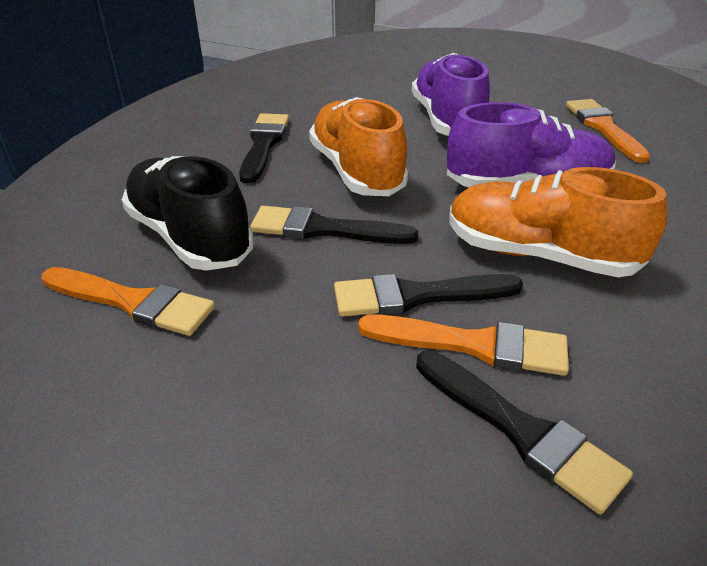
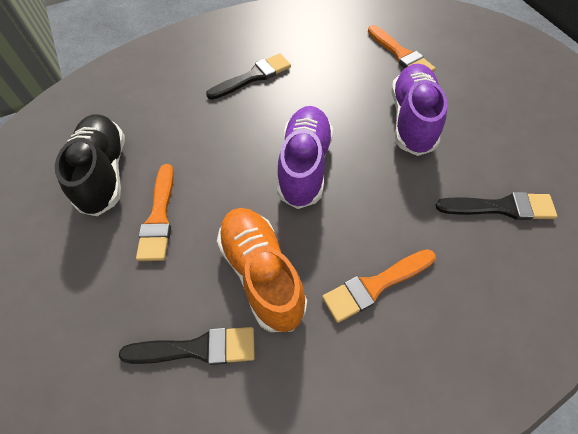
black brush: [239,113,289,184] [250,206,419,244] [334,274,523,317] [416,351,633,515] = 4 -> [119,327,255,365] [206,53,291,100] [436,192,557,220] = 3
orange shoe: [309,97,409,196] [449,167,668,277] = 2 -> [217,208,307,332] = 1

